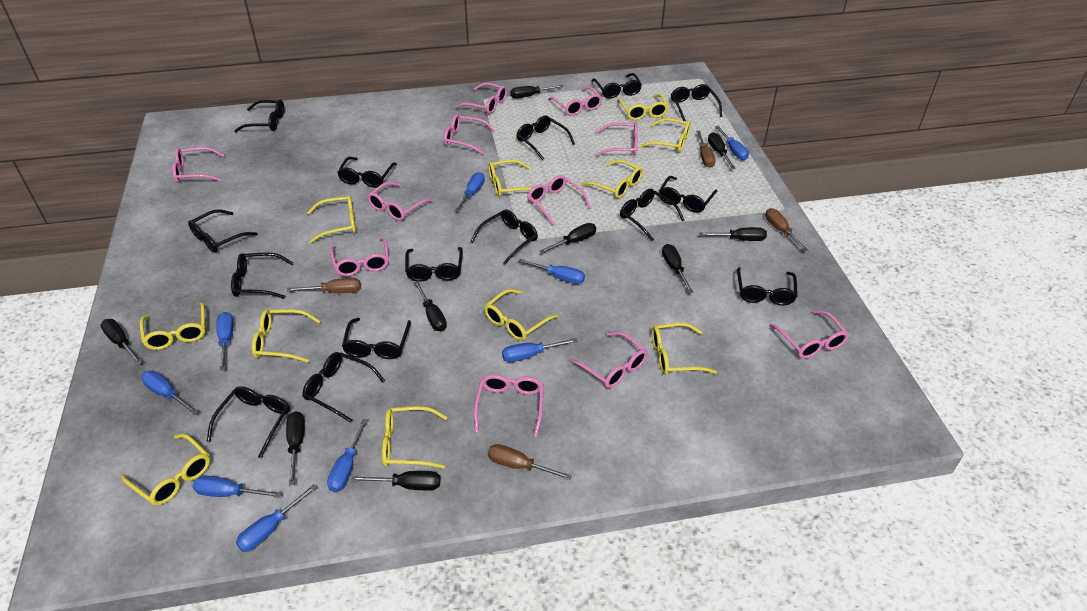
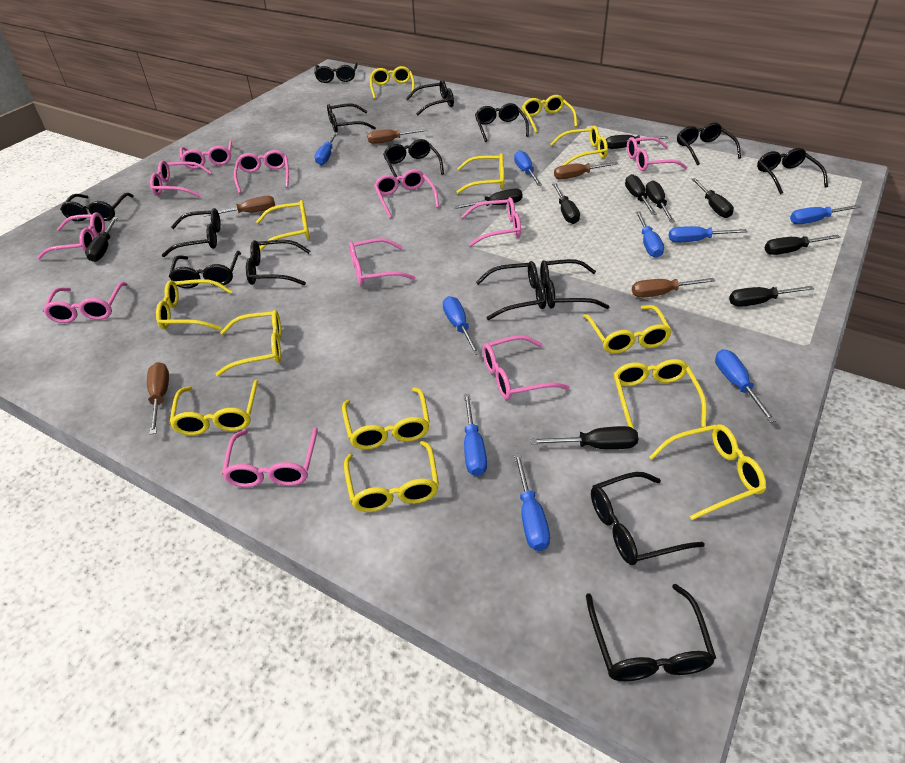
black screwdriver: [100,319,142,365] [286,411,305,485] [351,471,441,491] [414,281,447,331] [511,85,563,98] [539,223,596,254] [662,244,694,293] [699,227,767,241] [708,132,736,169] = 9 -> [85,217,118,262] [454,188,523,209] [530,426,638,449] [552,183,580,224] [606,135,668,149] [625,174,657,215] [646,180,675,222] [692,178,734,218] [729,286,814,307] [765,234,840,255] = 10
brown screwdriver: [287,278,361,293] [488,444,572,480] [696,131,716,168] [765,208,808,252] = 4 -> [147,362,169,435] [203,196,275,217] [367,129,428,144] [554,162,618,179] [632,278,715,298] = 5
yellow glasses: [121,434,210,505] [140,303,205,350] [252,309,320,363] [307,195,356,243] [382,406,447,469] [484,289,559,341] [488,160,532,197] [581,160,643,198] [617,94,669,120] [640,118,691,153] [652,323,717,375] = 11 -> [156,279,232,330] [169,380,258,435] [216,310,282,376] [256,200,310,251] [342,387,430,450] [344,441,439,512] [370,66,415,99] [456,153,504,194] [522,95,577,133] [550,126,608,165] [583,305,672,354] [613,359,707,429] [649,424,766,520] = 13

